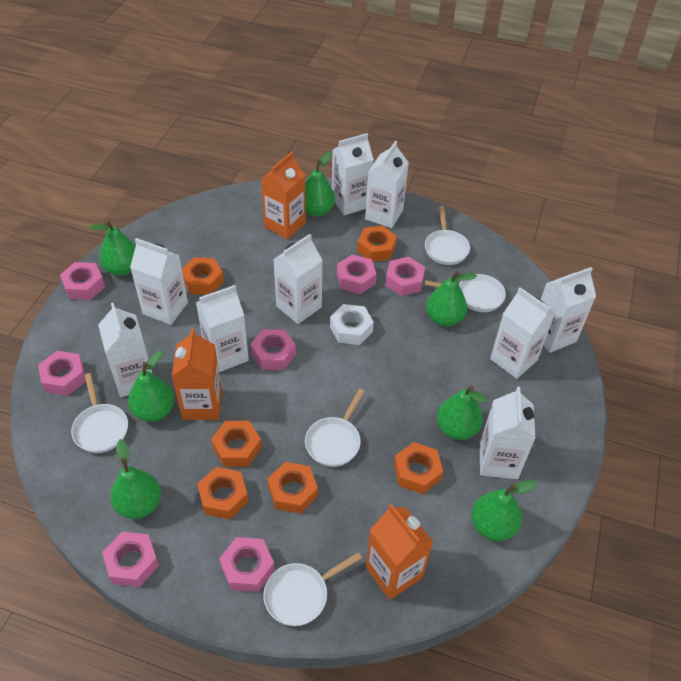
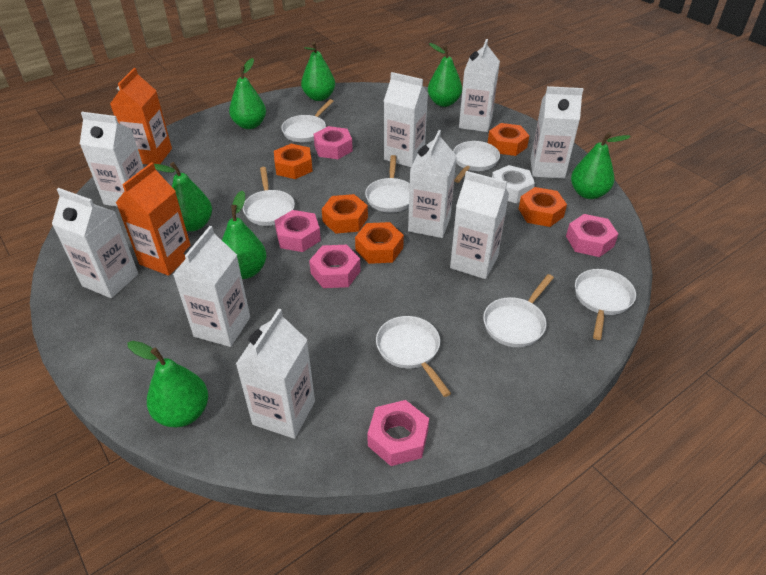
orange carton: [172,328,222,420] [261,152,306,240] [365,504,433,600] = 3 -> [110,68,172,165] [116,162,191,276] = 2
orange nut: [182,257,224,295] [197,467,248,519] [211,421,262,467] [268,462,318,514] [357,226,397,262] [394,442,443,494] = 6 -> [274,144,313,179] [322,194,368,234] [355,222,404,264] [488,123,530,156] [519,187,567,227] = 5
pink nut: [38,351,86,396] [60,262,105,300] [102,532,159,587] [219,537,275,592] [250,329,296,370] [337,254,377,294] [385,257,425,296] = 7 -> [274,210,321,252] [309,245,361,288] [314,126,353,159] [367,400,429,466] [566,214,618,257] = 5
white pan: [71,373,128,453] [263,552,362,626] [305,388,365,467] [425,206,470,265] [425,274,506,312] = 5 -> [243,167,295,226] [281,99,334,142] [365,155,410,213] [376,316,451,397] [453,141,500,183] [483,274,554,347] [575,269,636,340] = 7

